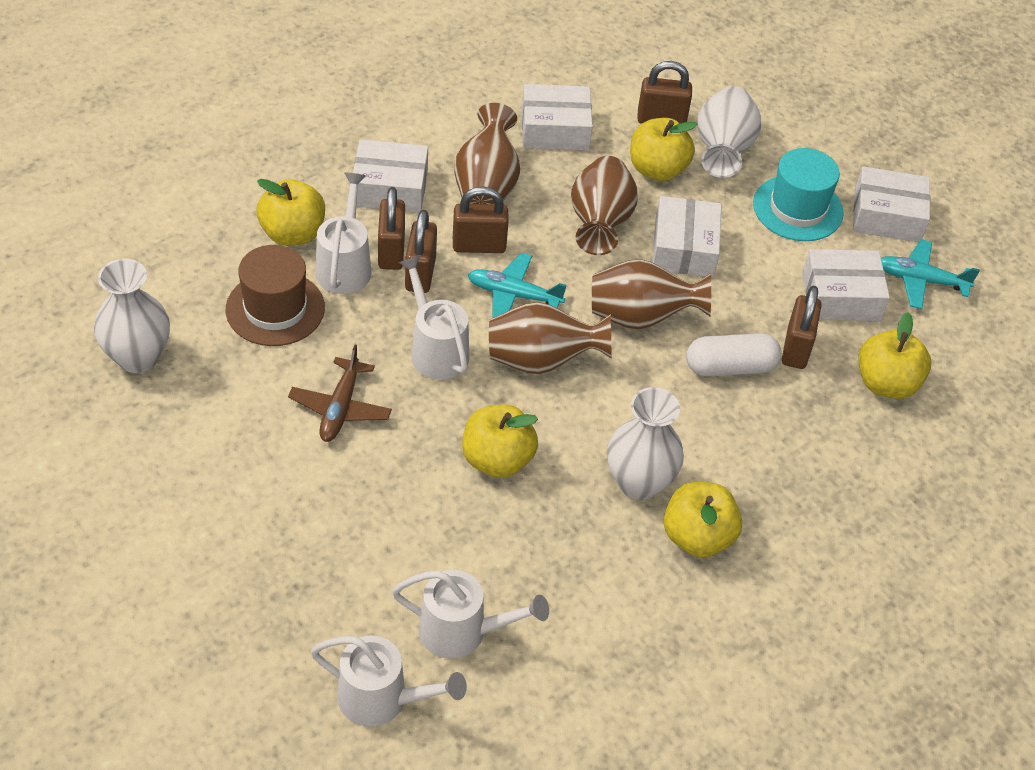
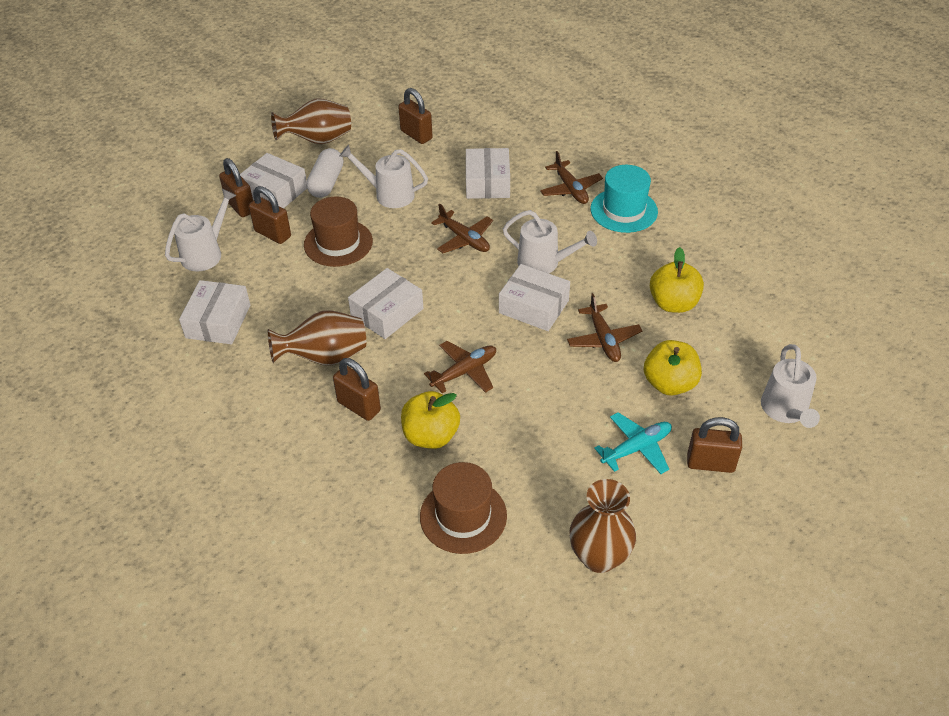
brown hat: [226,245,325,346] = 1 -> [304,196,373,267] [420,462,507,554] = 2
brown plane: [288,345,392,442] = 1 -> [424,341,496,393] [431,204,493,253] [540,151,603,204] [567,293,642,362] = 4
brown vase: [454,103,520,204] [489,302,612,374] [571,156,638,255] [592,259,711,329] = 4 -> [268,310,366,366] [271,99,351,144] [569,479,636,573] = 3
turquoise plane: [468,253,567,318] [881,239,980,309] = 2 -> [594,412,672,474] = 1
white vase: [94,259,170,373] [607,387,684,500] [697,86,761,178] = 3 -> none = 0
yellow apple: [256,179,325,246] [462,404,538,478] [630,118,698,181] [664,482,742,557] [858,312,931,399] = 5 -> [401,391,460,449] [644,340,702,396] [650,247,704,313] = 3

